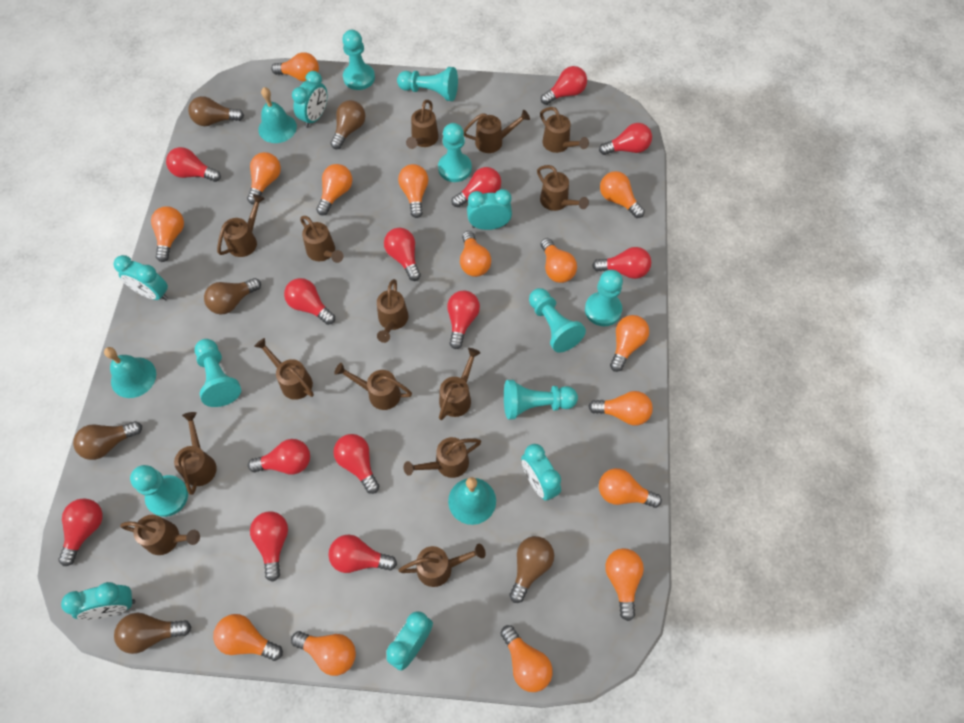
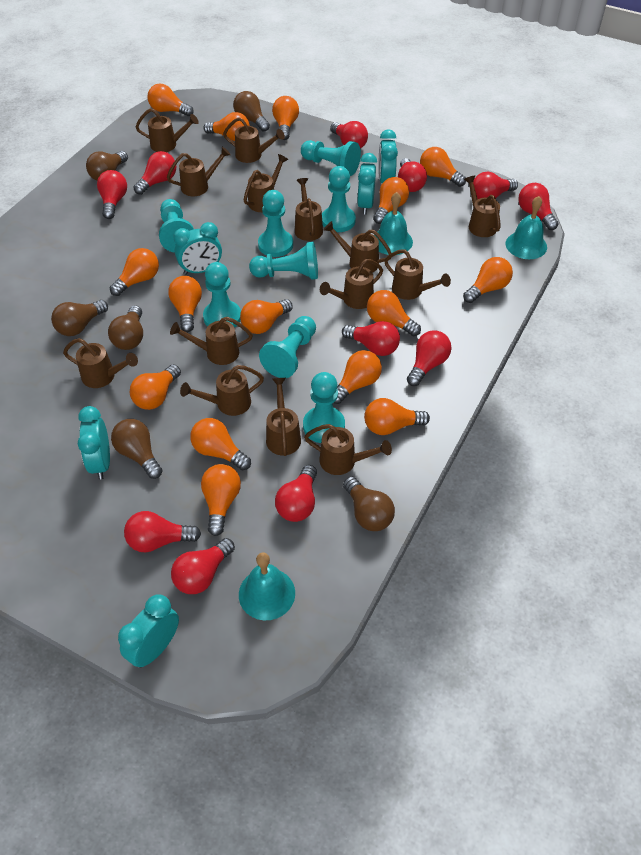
red light bulb: [58,498,103,566] [166,147,221,182] [248,439,310,475] [250,512,288,582] [284,278,335,325] [328,535,397,573] [333,434,379,494] [384,228,421,281] [447,290,480,349] [451,167,501,207] [541,66,587,105] [592,247,651,279] [599,123,652,155] = 13 -> [97,170,127,219] [124,511,201,553] [134,151,176,195] [171,538,235,594] [275,465,317,522] [330,121,368,149] [342,321,400,356] [398,158,427,192] [407,330,452,386] [473,172,518,199] [518,183,559,230] = 11
turquoise clock: [61,582,135,620] [113,255,168,300] [292,71,327,128] [386,611,433,671] [467,189,512,230] [521,444,561,501] = 6 -> [78,406,110,479] [118,594,179,668] [173,222,222,275] [357,153,377,215] [378,129,398,183] = 5

